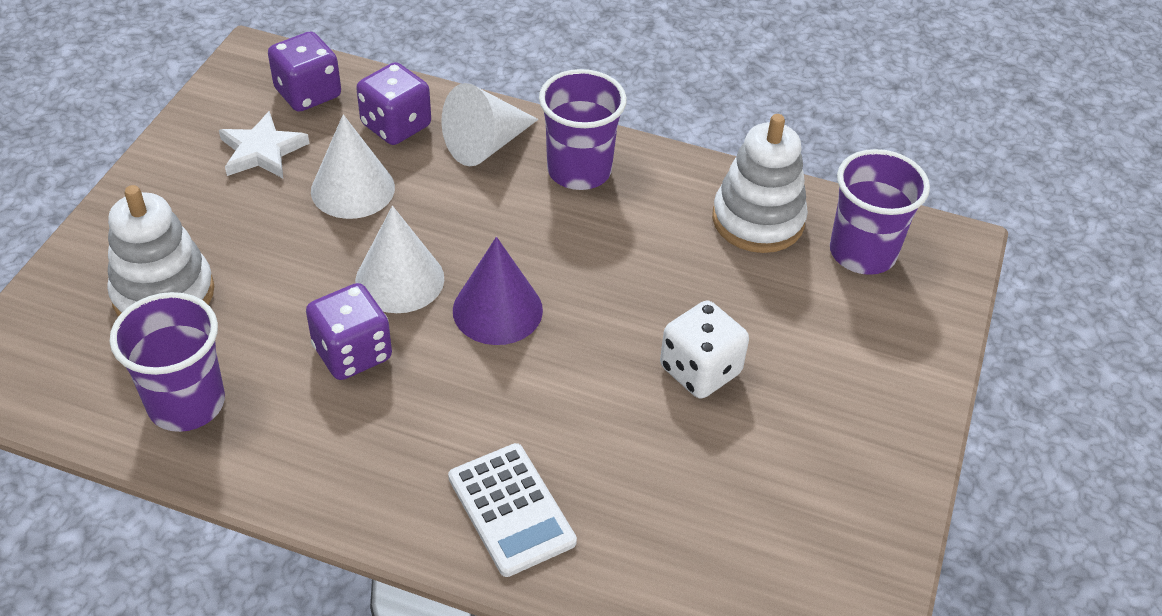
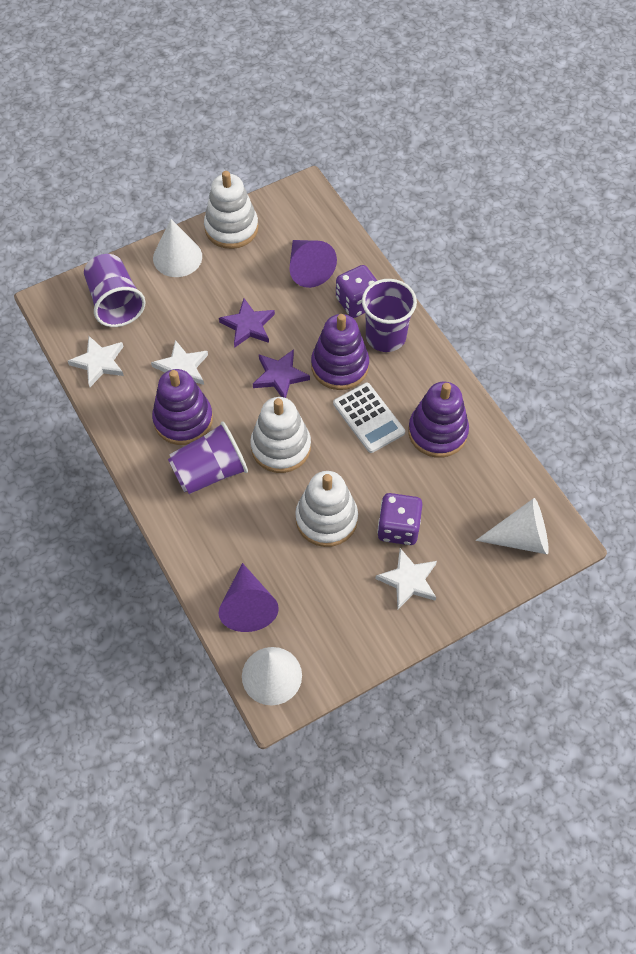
purple cone: [453,237,543,345] = 1 -> [219,563,279,632] [290,240,337,288] = 2
purple dice: [268,32,341,112] [306,283,392,380] [356,62,431,145] = 3 -> [336,265,377,318] [377,493,423,545] = 2
purple stacking toy: none = 0 -> [152,369,213,445] [311,314,369,390] [408,381,469,458] = 3
purple star: none = 0 -> [219,299,275,348] [253,349,310,398] = 2
white dice: [660,300,749,399] = 1 -> none = 0
white stacking toy: [107,185,214,317] [712,114,808,253] = 2 -> [204,171,258,249] [250,397,311,473] [295,471,358,547] = 3
white star: [219,111,309,178] = 1 -> [68,336,124,387] [151,340,208,385] [375,548,437,609] = 3

